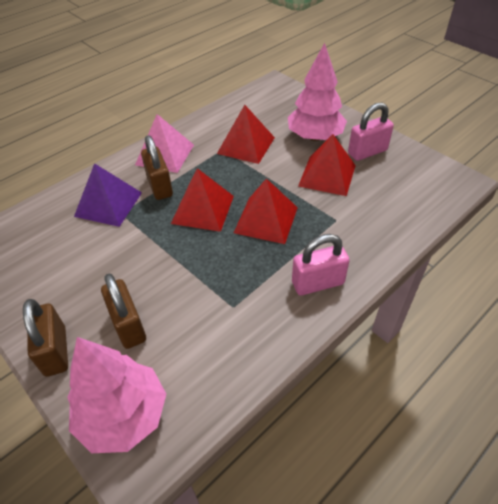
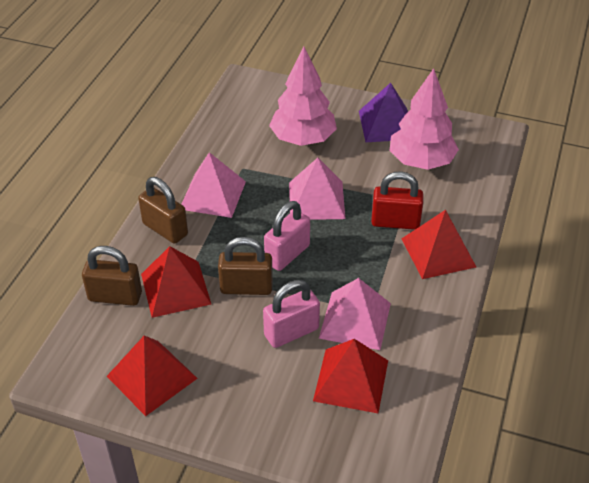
pink pyramid: [135,114,194,173] = 1 -> [181,152,246,218] [289,158,346,220] [319,278,391,350] = 3
red padlock: none = 0 -> [371,171,424,230] = 1

